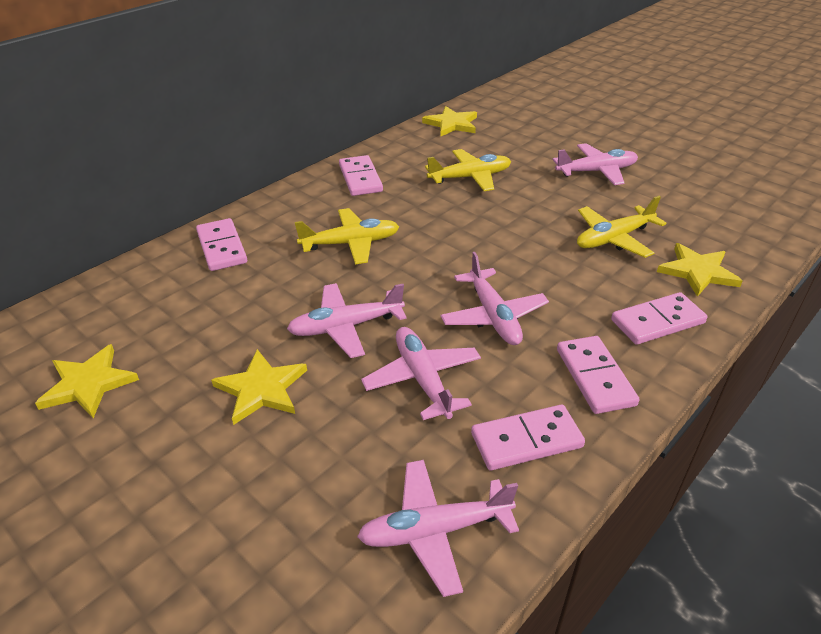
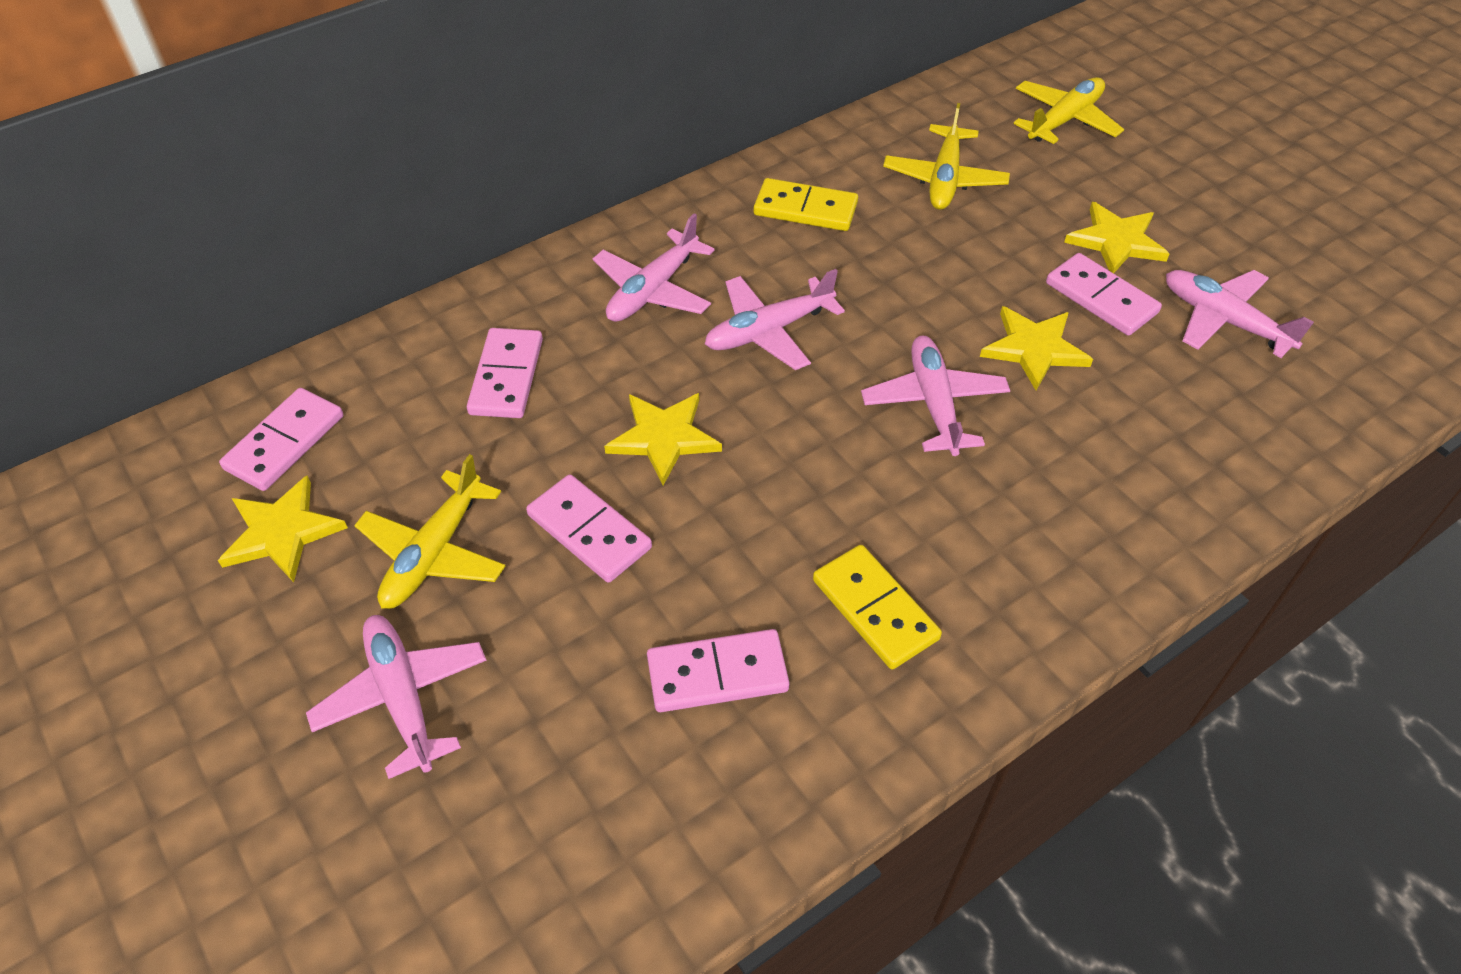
yellow domino: none = 0 -> [754,178,858,231] [813,545,942,669] = 2

